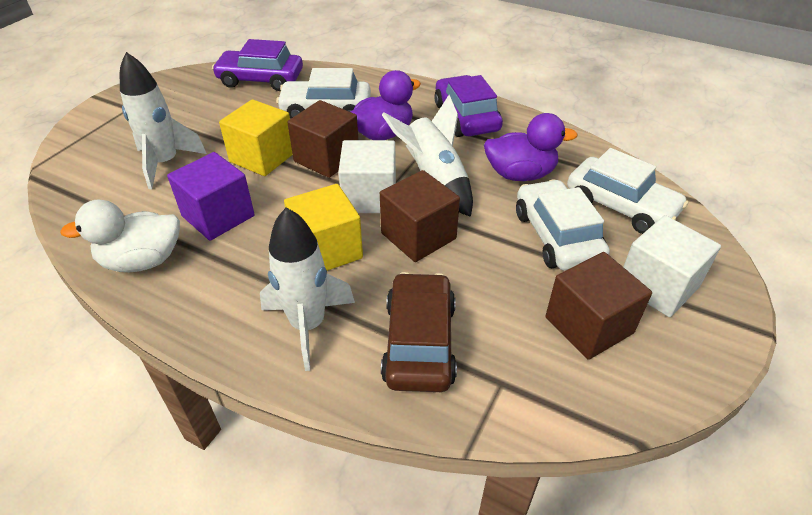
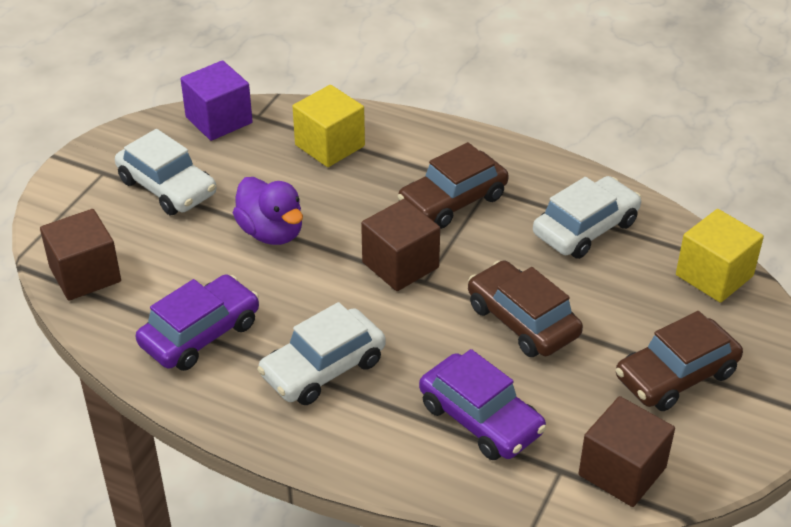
brown car: [381,272,457,392] = 1 -> [398,142,509,229] [468,261,583,357] [616,311,743,411] = 3
purple duck: [350,70,421,140] [484,113,578,181] = 2 -> [233,177,303,245] = 1
white cube: [338,140,396,213] [623,215,721,317] = 2 -> none = 0
white duck: [60,200,180,273] = 1 -> none = 0
white rocket: [120,52,207,189] [260,208,355,371] [382,95,473,217] = 3 -> none = 0

